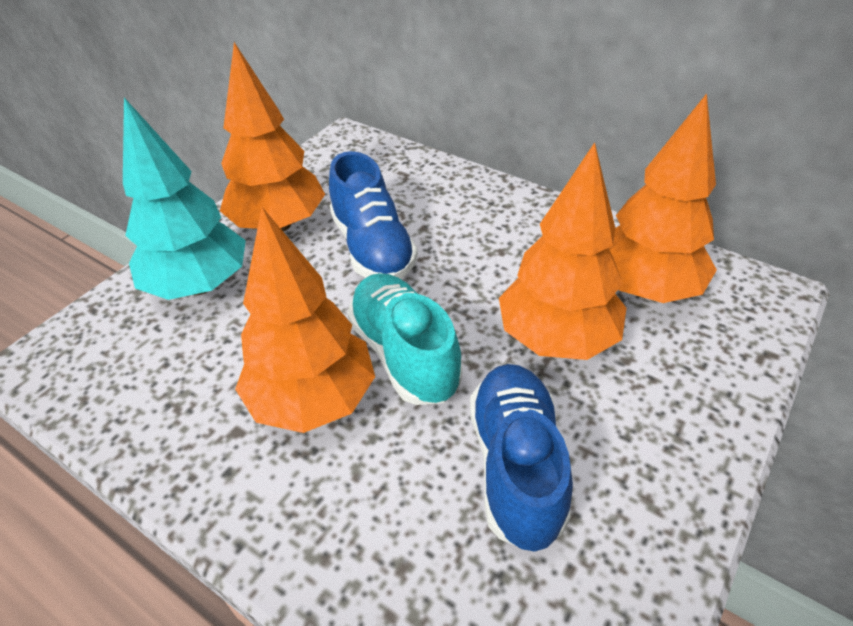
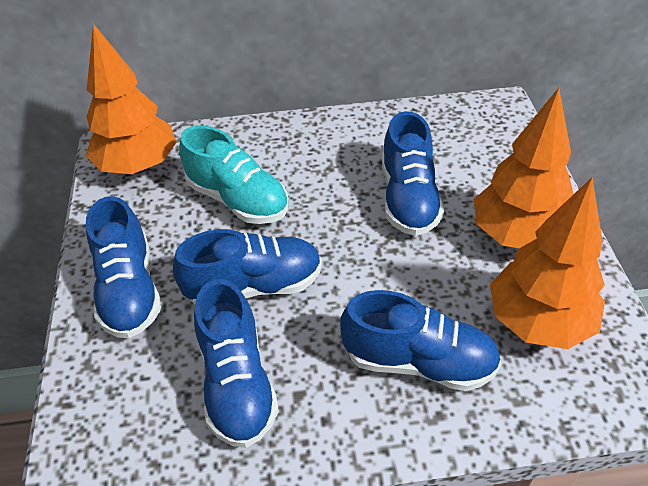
blue shoe: [329,151,418,279] [470,364,573,552] = 2 -> [86,196,161,338] [173,229,322,305] [194,279,279,448] [340,290,501,391] [382,111,444,236] = 5
orange tree: [220,42,325,231] [235,207,375,433] [499,142,627,360] [609,94,717,303] = 4 -> [86,24,177,174] [474,88,574,248] [490,178,605,349] = 3
turquoise tree: [123,98,246,300] = 1 -> none = 0

